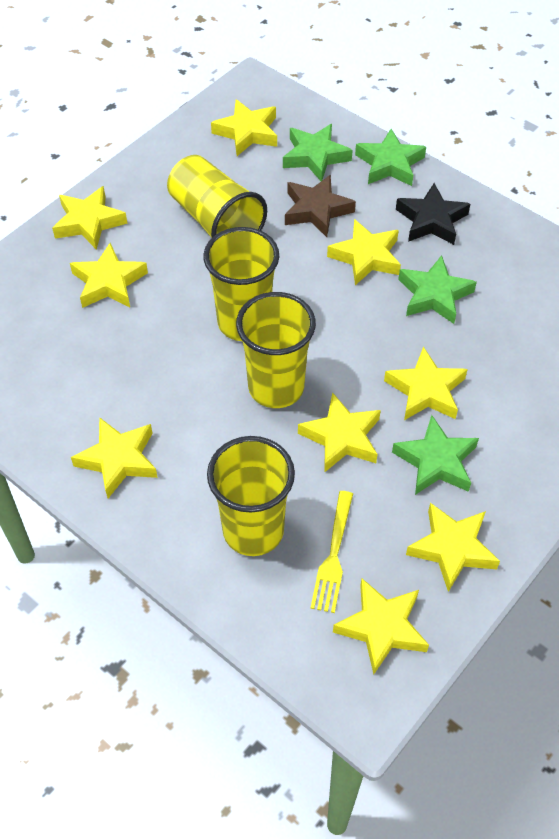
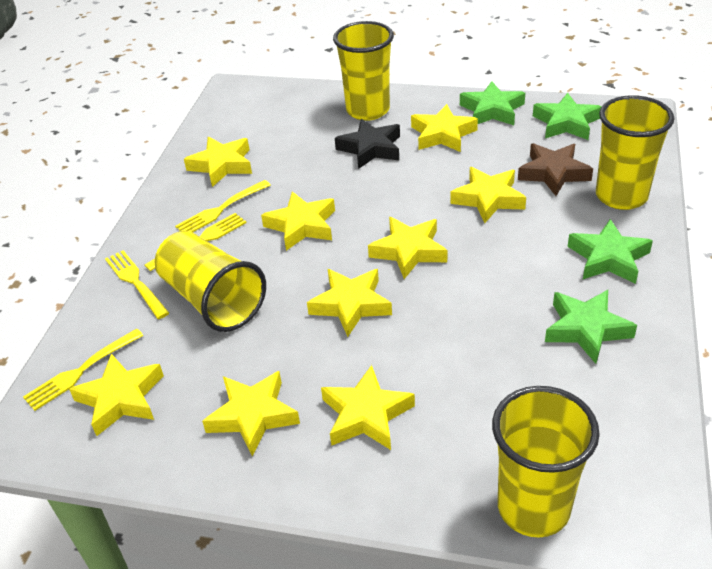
yellow fork: [310,491,353,613] = 1 -> [23,329,144,411] [105,250,169,319] [145,213,246,271] [175,180,271,233] = 4

